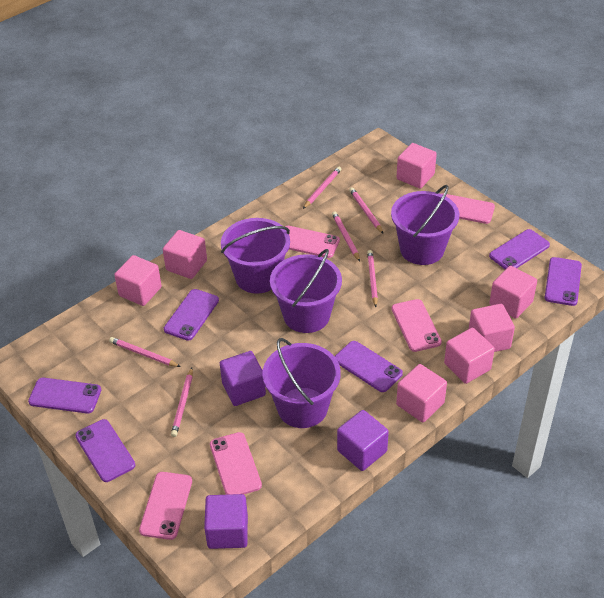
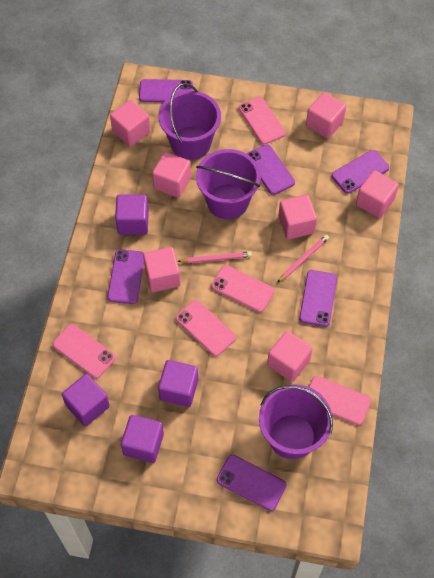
pink pencil: [109,337,181,367] [171,368,193,437] [303,166,341,209] [332,211,360,261] [349,187,383,233] [367,250,378,307] = 6 -> [177,252,252,263] [277,235,329,283] = 2
purple bucket: [221,218,290,294] [262,338,341,428] [270,249,342,333] [391,185,459,265] = 4 -> [159,83,221,160] [196,149,261,219] [259,384,333,459] = 3
purple cube: [204,494,248,549] [220,351,266,406] [337,410,389,471] = 3 -> [62,374,110,426] [115,195,149,235] [121,415,164,463] [158,360,198,407] = 4

